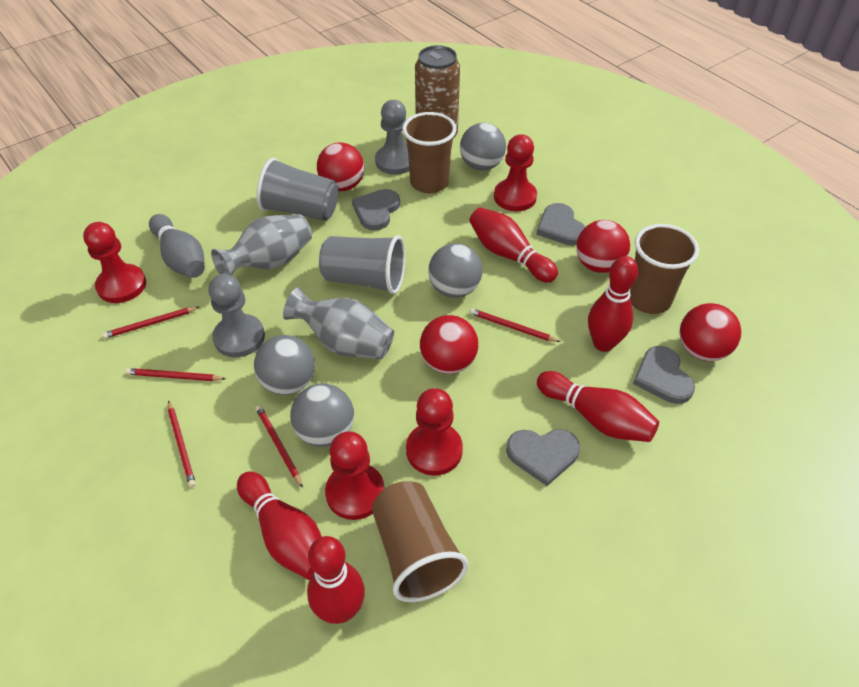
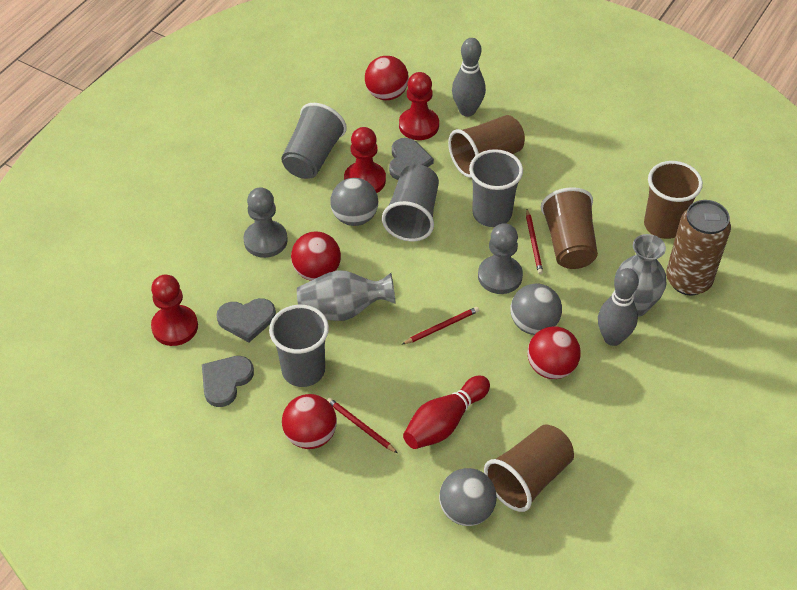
brown cup: [372,481,468,602] [402,112,456,193] [630,224,699,314] = 3 -> [448,115,525,178] [484,424,574,512] [540,187,598,269] [644,161,703,239] = 4
grey ball: [254,335,315,395] [290,383,354,447] [428,243,483,298] [460,123,506,171] = 4 -> [330,178,378,226] [439,468,497,526] [510,284,562,335] = 3
grey bowling pin: [149,214,205,278] = 1 -> [452,38,486,117] [598,268,639,346] = 2
grey cup: [256,158,339,221] [319,235,405,294] = 2 -> [269,305,329,387] [281,103,347,179] [382,165,439,241] [469,149,523,227] = 4
grey heart: [352,189,400,231] [506,429,580,486] [536,203,586,246] [633,346,695,404] = 4 -> [202,356,254,407] [217,298,276,342] [389,138,434,180] = 3
red bowling pin: [237,471,322,580] [307,536,365,624] [469,207,558,283] [537,371,659,442] [588,256,638,352] = 5 -> [403,376,490,449] = 1
red pawn: [83,222,146,303] [325,431,385,520] [406,388,463,475] [494,134,537,211] = 4 -> [151,275,198,346] [344,127,386,193] [399,72,439,140] = 3
red pencil: [102,307,199,339] [126,368,225,381] [168,400,196,487] [256,405,303,488] [469,308,560,342] = 5 -> [327,398,398,453] [402,307,479,344] [526,209,543,275] = 3

